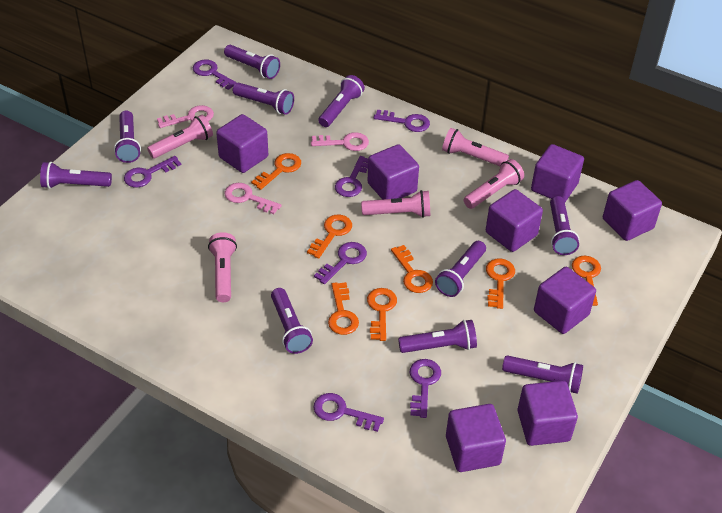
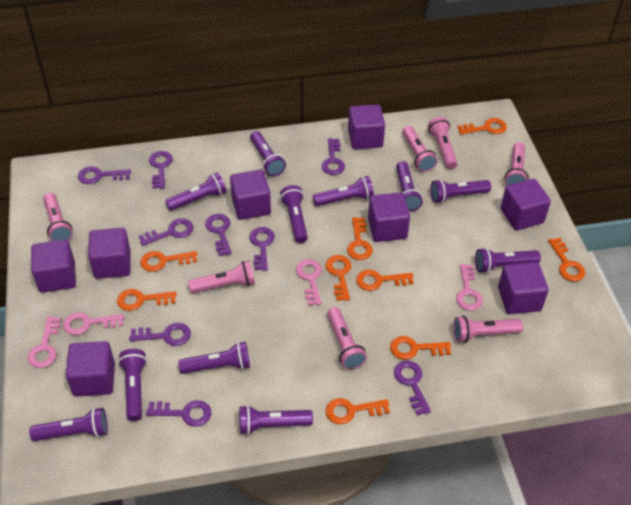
orange key: [251,153,301,190] [307,215,352,259] [328,282,359,335] [367,288,397,341] [391,245,433,293] [486,258,515,309] [572,256,601,306] = 7 -> [117,289,177,311] [140,251,197,272] [325,255,352,301] [326,398,390,424] [347,217,373,260] [356,270,414,291] [390,336,451,360] [458,118,507,135] [548,237,585,282] = 9
pink flashlight: [147,115,213,159] [208,232,237,302] [361,190,430,218] [442,128,509,167] [464,159,524,209] = 5 -> [43,193,73,241] [188,261,255,293] [327,307,367,369] [402,126,438,172] [428,117,457,169] [453,316,523,343] [505,142,529,186] = 7
pink key: [157,105,214,128] [225,183,282,214] [311,132,369,151] = 3 -> [28,317,61,368] [63,312,124,335] [296,259,322,306] [456,264,483,311] = 4
purple flashlight: [40,162,112,189] [114,110,141,163] [224,45,280,79] [233,82,294,115] [271,288,313,354] [318,75,365,127] [398,320,477,353] [435,241,486,297] [502,355,583,394] [550,196,579,255] = 10 -> [29,408,108,441] [118,349,147,421] [165,172,227,211] [178,342,250,374] [239,405,313,435] [250,131,286,176] [280,185,308,243] [312,176,374,206] [396,161,423,211] [430,179,491,203] [475,248,541,273] = 11
purple key: [124,156,181,187] [193,60,237,90] [313,393,384,432] [314,242,367,284] [335,156,368,197] [374,110,430,132] [410,359,441,418] = 7 -> [78,166,131,184] [129,323,191,346] [139,218,194,246] [146,400,212,427] [149,151,173,189] [205,214,232,256] [249,227,275,271] [321,138,345,175] [394,361,431,416] = 9

